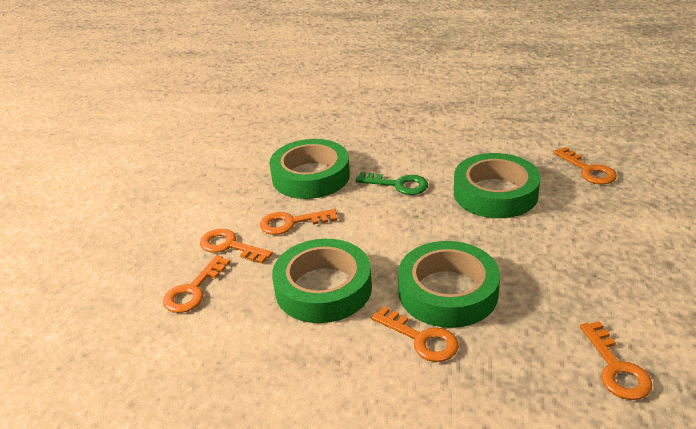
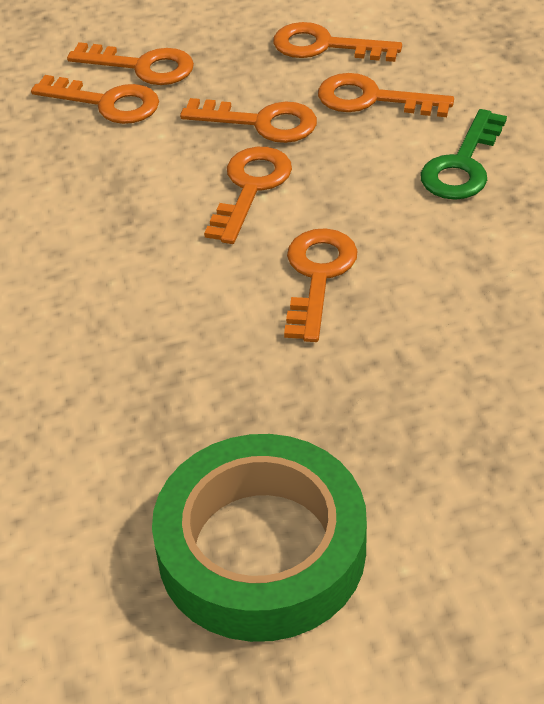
green tape: [270,139,350,199] [272,239,372,323] [398,241,500,328] [454,153,541,218] = 4 -> [152,434,367,642] = 1
orange key: [163,255,230,313] [200,229,273,264] [260,209,337,235] [371,306,459,362] [553,147,617,184] [580,321,653,400] = 6 -> [31,75,159,124] [67,42,194,85] [180,98,317,143] [204,147,292,244] [273,22,402,62] [284,228,358,342] [318,73,454,117] = 7

